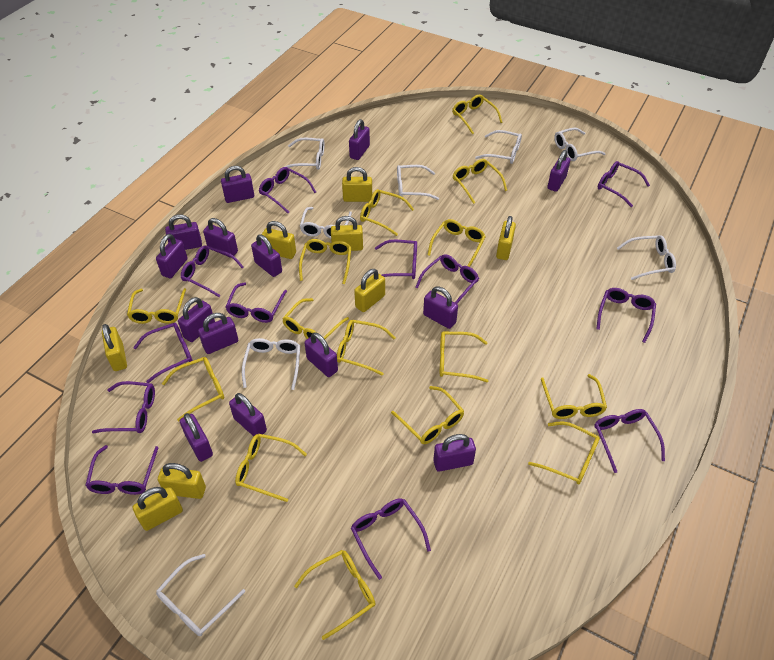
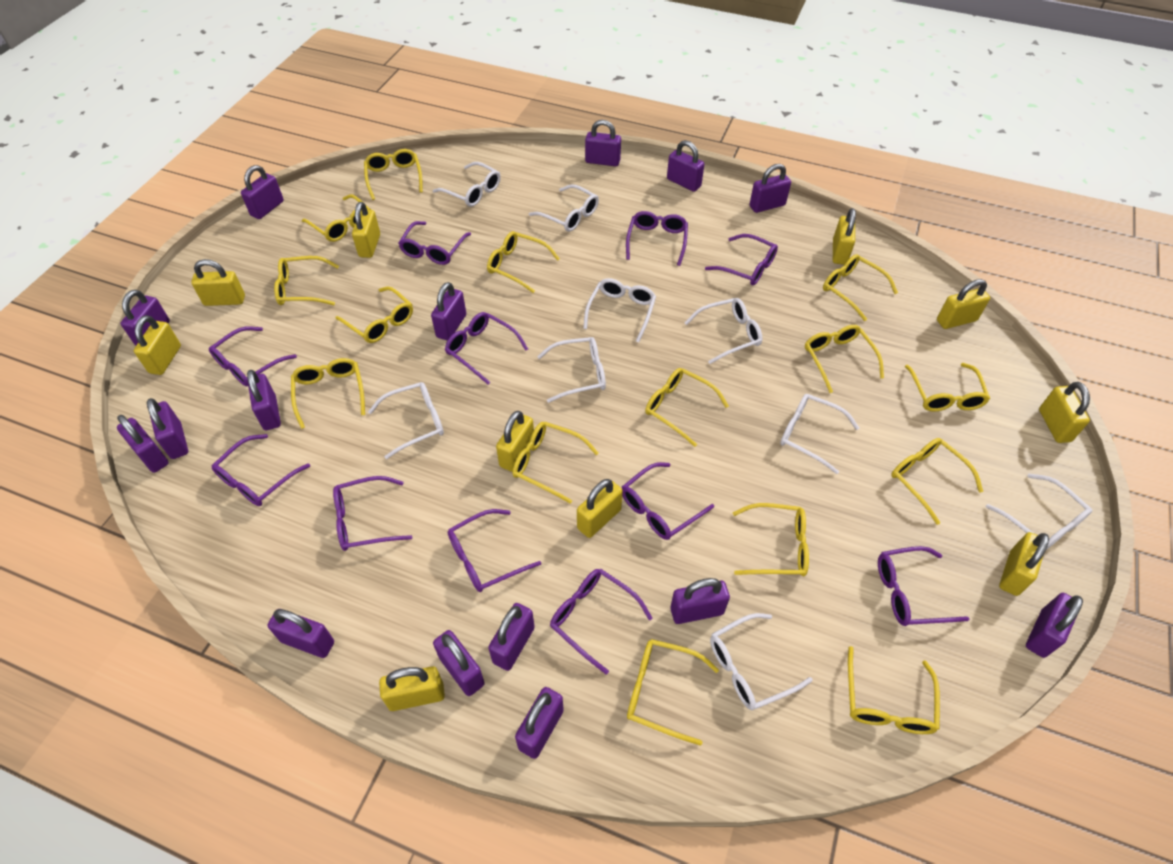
purple glasses: [85,445,159,495] [92,381,155,433] [133,323,192,383] [181,246,243,297] [226,282,287,323] [259,167,316,213] [351,498,431,580] [375,239,417,279] [415,254,479,304] [594,409,665,473] [597,288,656,343] [598,161,650,207] = 12 -> [209,327,297,386] [212,434,310,506] [333,476,412,551] [398,221,471,265] [445,312,528,385] [447,509,541,592] [550,569,653,674] [622,462,714,540] [626,211,688,266] [705,234,778,285] [878,546,969,626] = 11
purple padlock: [156,234,188,278] [165,214,202,250] [178,297,215,342] [180,413,213,462] [198,313,238,354] [203,218,238,258] [221,166,254,203] [229,393,267,436] [251,235,282,277] [305,332,338,377] [349,119,370,160] [423,287,458,329] [433,434,476,472] [547,150,570,192] = 14 -> [117,415,169,473] [121,290,170,346] [147,398,188,459] [241,165,284,219] [247,370,281,430] [267,609,334,658] [431,282,466,341] [433,630,485,696] [488,603,535,671] [515,687,564,759] [585,120,621,166] [667,140,704,192] [670,578,730,624] [750,164,791,213] [1026,593,1083,658] = 15
white glasses: [156,554,245,636] [242,338,300,390] [285,138,325,170] [300,207,352,238] [397,165,439,200] [475,130,522,164] [554,128,606,161] [617,235,676,280] = 8 -> [368,382,444,459] [433,162,501,207] [529,185,599,232] [537,337,606,403] [583,278,656,343] [685,298,762,364] [710,613,813,710] [780,394,859,474] [986,474,1092,550] = 9
yellow padlock: [102,324,127,371] [133,487,183,531] [158,463,206,499] [262,221,296,259] [331,216,363,251] [342,167,372,202] [354,269,385,312] [496,216,516,260] = 8 -> [134,315,181,375] [191,259,245,306] [352,202,380,258] [379,666,445,711] [496,411,534,472] [577,479,623,538] [833,208,856,265] [937,279,990,329] [999,532,1049,596] [1039,382,1090,443] = 10

